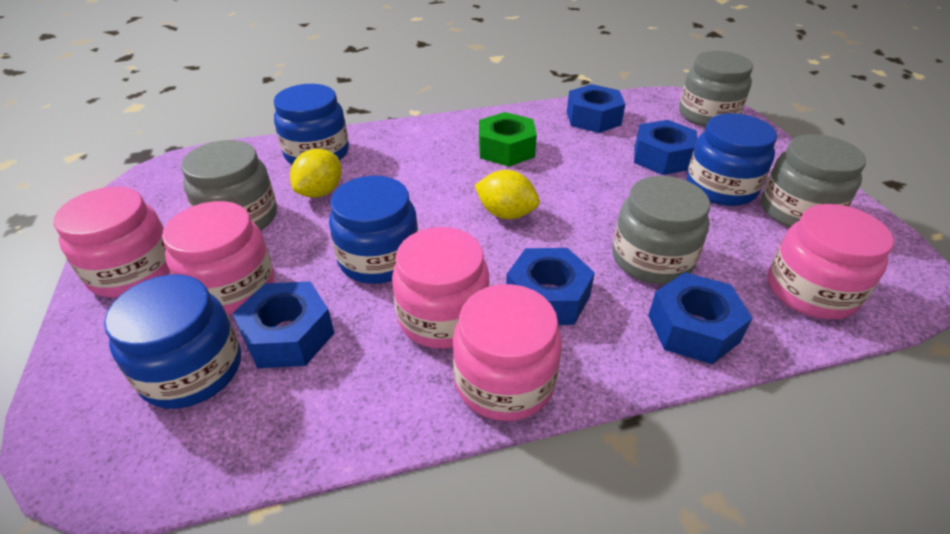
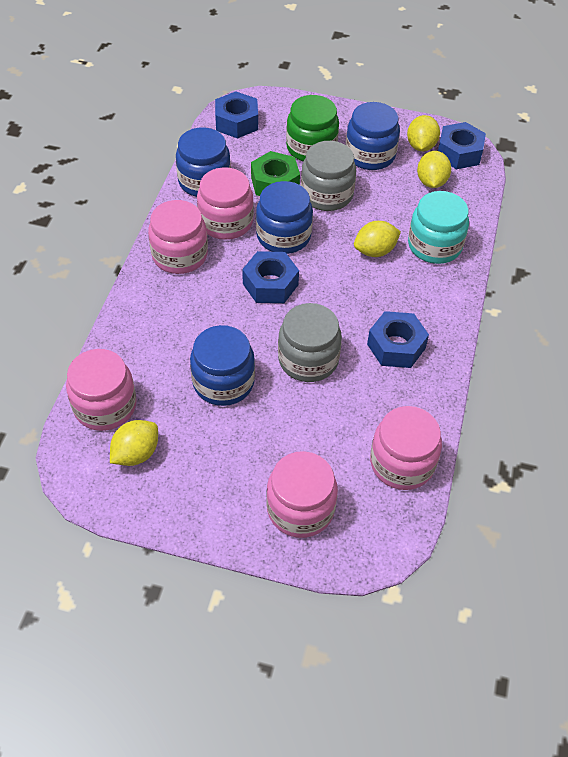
blue nut: [232,281,334,368] [506,248,595,325] [567,84,625,133] [634,120,698,175] [648,273,752,364] = 5 -> [215,91,258,139] [242,251,299,303] [367,311,429,368] [438,122,486,169] = 4
green jar: none = 0 -> [286,95,339,162] = 1
grey jar: [181,140,277,231] [612,176,710,284] [679,51,753,127] [761,134,866,228] = 4 -> [278,303,342,382] [301,141,356,211] = 2
turquoise jar: none = 0 -> [408,191,469,264] = 1
yellow lemon: [290,149,341,198] [474,170,540,219] = 2 -> [110,420,158,466] [354,221,401,257] [407,115,440,151] [417,151,451,188] = 4

